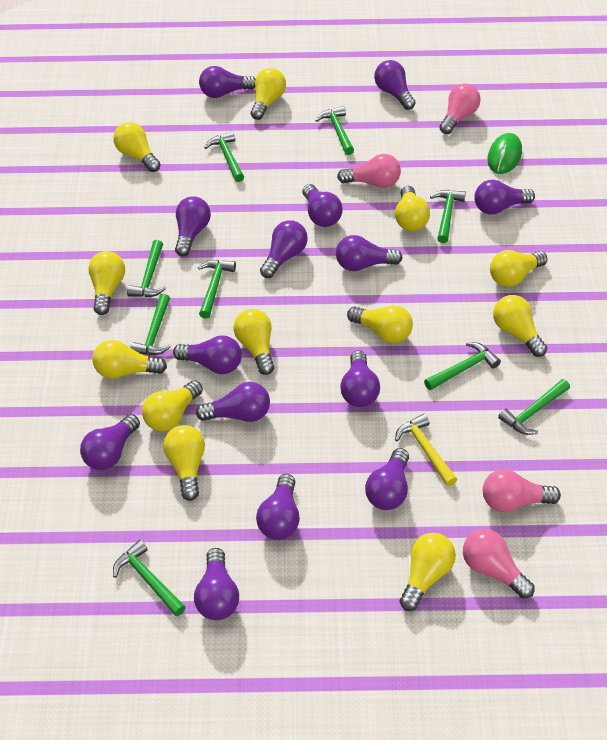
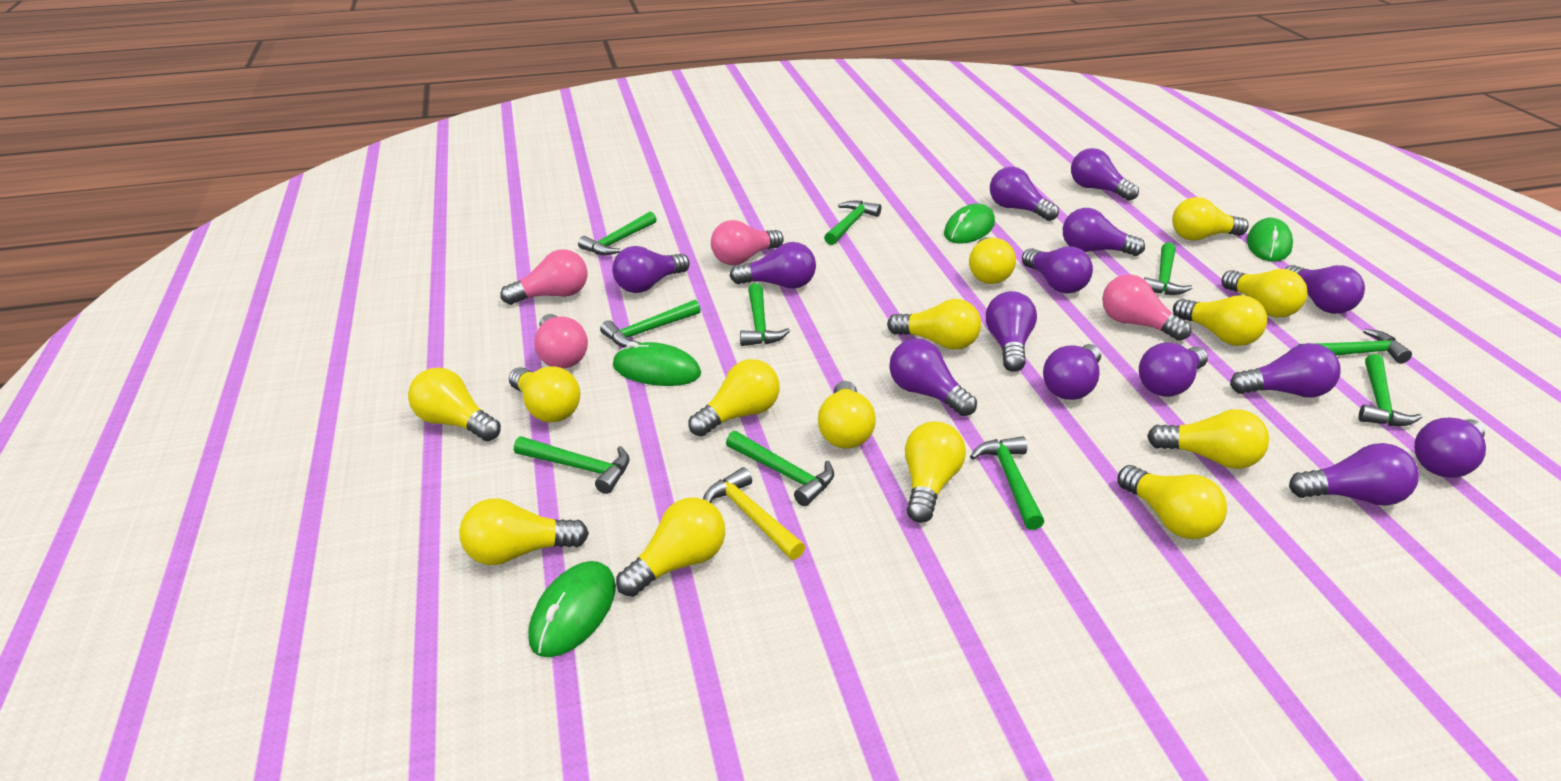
green hammer: [113,540,186,616] [127,240,166,297] [130,294,171,355] [198,260,236,319] [204,131,244,182] [315,106,354,155] [424,342,501,390] [430,190,466,243] [498,379,570,435] = 9 -> [514,437,630,494] [578,212,657,255] [600,300,701,347] [726,431,834,506] [740,283,790,346] [824,201,881,245] [970,436,1044,530] [1144,242,1193,295] [1299,329,1412,364] [1359,354,1422,426] = 10
green mouse: [487,133,522,174] = 1 -> [528,561,616,657] [613,341,701,386] [944,204,995,243] [1247,218,1293,262] = 4
yellow light bulb: [88,251,125,315] [93,340,167,379] [113,122,161,172] [142,380,203,432] [163,425,205,501] [234,309,274,375] [251,68,286,120] [347,305,413,343] [395,186,430,231] [399,533,456,611] [490,250,547,287] [493,295,547,357] = 12 -> [408,368,501,441] [459,498,589,565] [509,366,580,423] [616,497,725,597] [689,359,780,436] [818,381,876,449] [887,299,981,350] [905,422,966,523] [969,237,1016,284] [1117,465,1227,539] [1147,409,1269,469] [1172,197,1249,241] [1173,295,1267,346] [1222,269,1307,318] = 14

